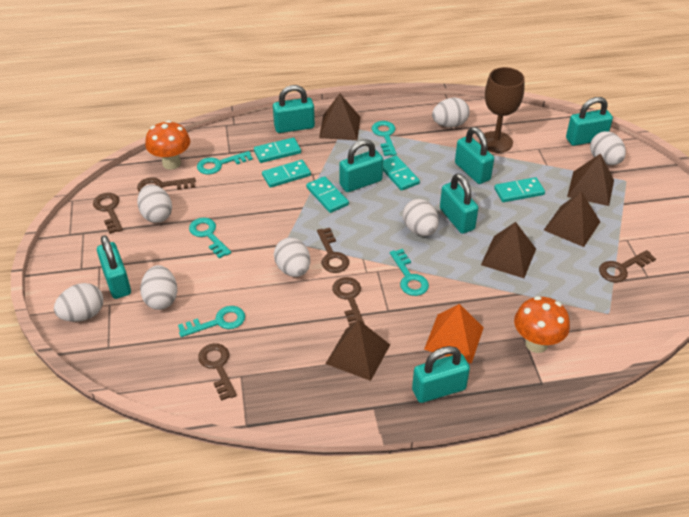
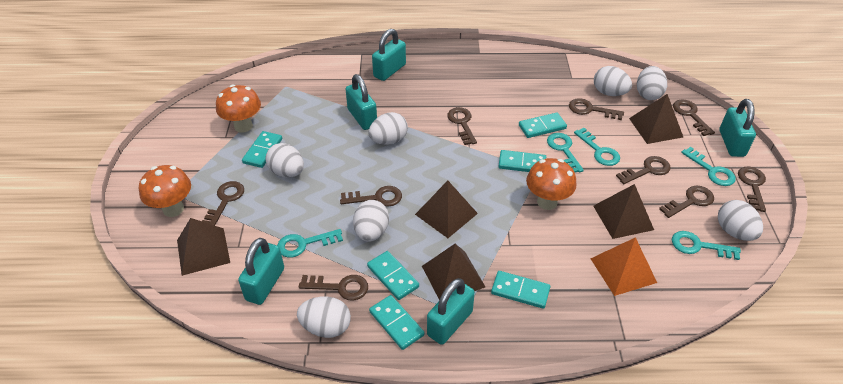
brown goblet: [480,67,525,153] = 1 -> none = 0
brown key: [93,193,123,234] [137,177,196,192] [198,343,237,401] [317,228,349,273] [332,277,364,326] [599,250,656,282] = 6 -> [202,181,244,226] [299,275,368,300] [340,186,402,206] [447,107,477,145] [569,98,624,120] [616,156,671,184] [659,186,714,218] [673,100,715,136] [738,167,766,212] = 9
orange mushroom: [145,120,190,170] [514,296,570,353] = 2 -> [139,165,191,217] [216,85,261,133] [526,158,576,210] = 3
turquoise domino: [254,138,301,163] [262,160,311,188] [306,176,349,213] [383,156,420,191] [494,177,545,202] = 5 -> [242,131,282,168] [367,251,419,300] [369,295,424,350] [491,271,550,309] [498,150,546,172] [519,113,567,138] = 6
turquoise padlock: [97,235,131,299] [273,85,315,133] [339,139,383,192] [412,346,470,403] [440,174,478,234] [455,127,494,184] [566,97,613,146] = 7 -> [238,238,284,305] [346,74,377,130] [372,29,406,81] [427,278,475,345] [719,99,756,157] = 5

